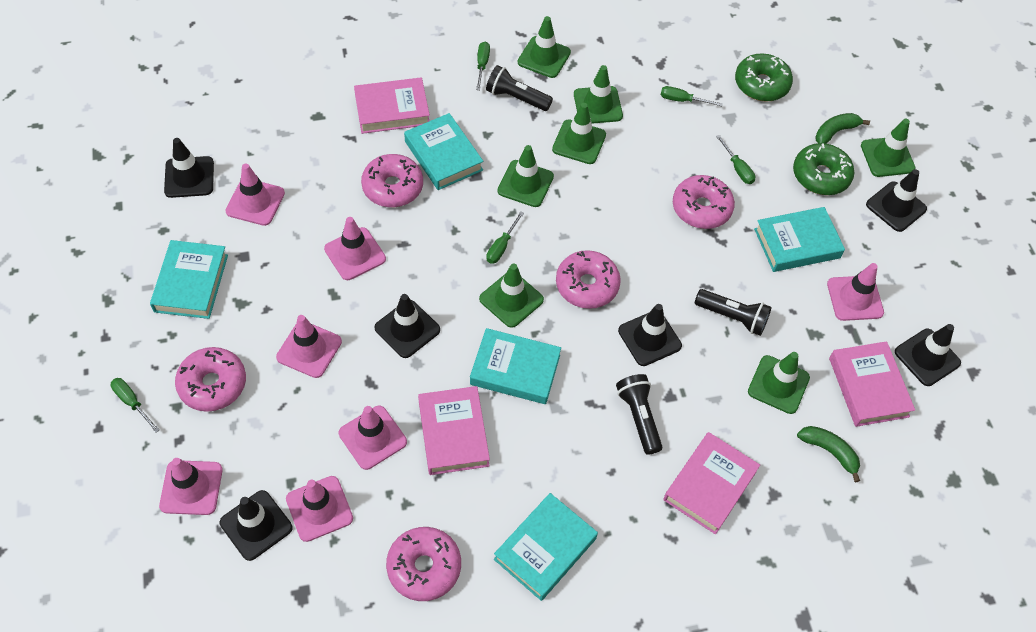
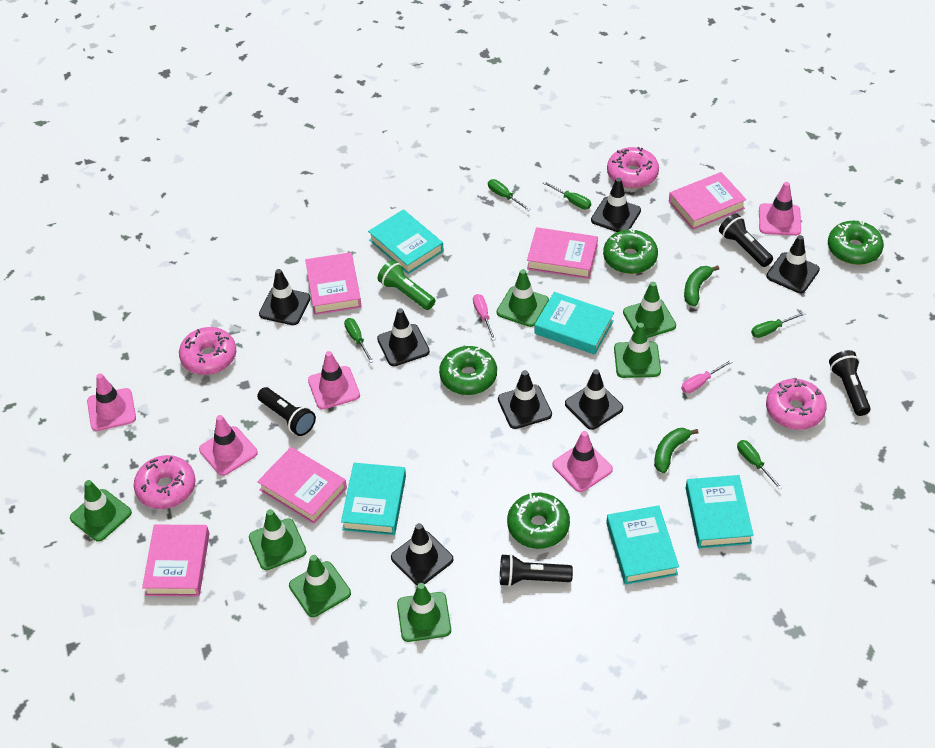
black flashlight: [486,65,553,111] [616,374,662,455] [695,289,771,336] = 3 -> [257,387,316,436] [500,554,573,587] [719,213,773,267] [829,350,871,416] = 4
black traffic cone: [164,138,214,198] [220,490,293,561] [374,294,440,358] [618,304,682,366] [866,169,927,232] [895,324,961,386] = 6 -> [259,269,311,325] [377,308,430,366] [391,523,453,585] [498,370,552,429] [565,369,623,430] [591,178,641,232] [766,235,820,293] = 7
green donut: [735,53,793,101] [793,143,854,195] = 2 -> [439,346,497,395] [507,493,570,549] [603,229,658,274] [828,220,884,265] = 4
green flashlight: none = 0 -> [378,260,435,310] = 1
pink book: [354,78,430,134] [418,386,490,475] [664,432,760,535] [829,341,915,427] = 4 -> [142,525,209,596] [257,447,347,524] [305,252,361,315] [527,227,598,279] [669,172,746,230] = 5
pink donut: [175,347,246,412] [361,154,423,207] [386,527,461,601] [556,250,621,309] [673,175,735,229] = 5 -> [134,455,195,509] [179,327,236,375] [607,147,659,188] [766,378,827,430] = 4
pink screwdriver: none = 0 -> [473,294,496,341] [681,360,733,393] = 2
pink traffic cone: [159,458,223,515] [225,164,285,226] [276,315,342,378] [286,476,353,542] [324,217,386,280] [339,406,407,470] [827,263,884,321] = 7 -> [87,373,136,431] [199,415,258,476] [308,351,360,410] [553,431,613,492] [759,182,801,236] = 5

